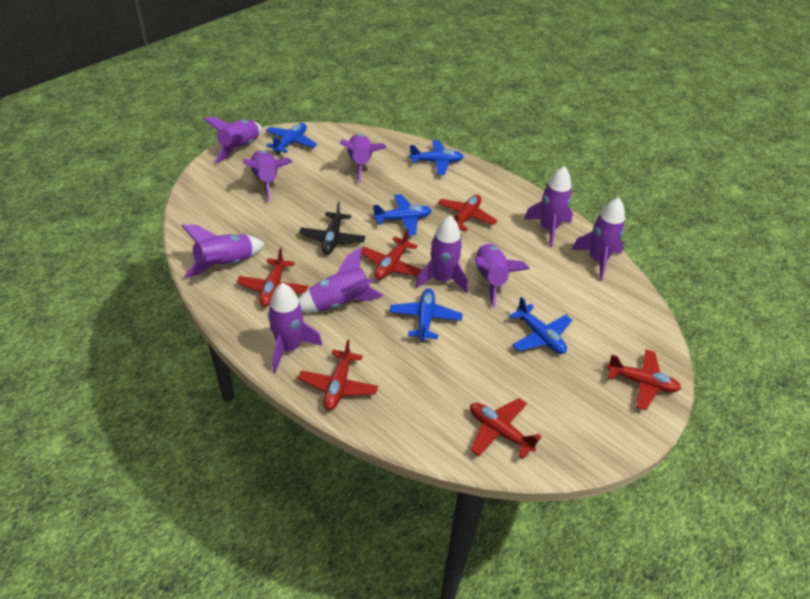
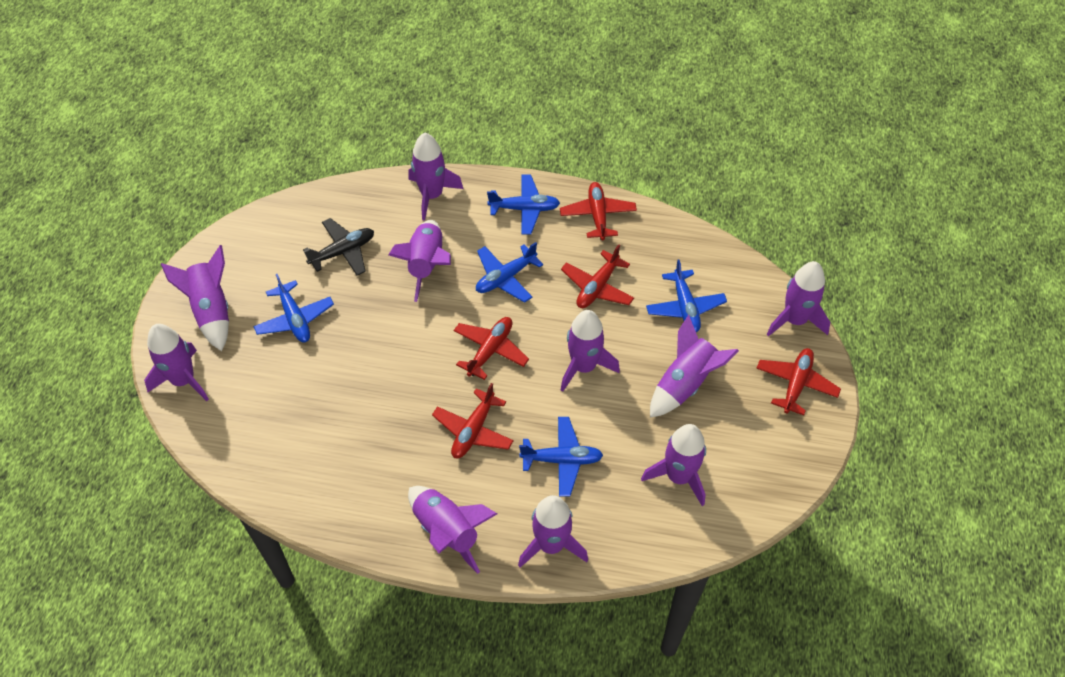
red plane: [237,248,308,307] [298,339,378,410] [361,229,422,280] [438,195,497,232] [470,398,542,459] [606,349,681,410] = 6 -> [432,383,514,458] [454,317,529,380] [560,182,637,240] [561,244,634,308] [756,348,841,415] = 5

